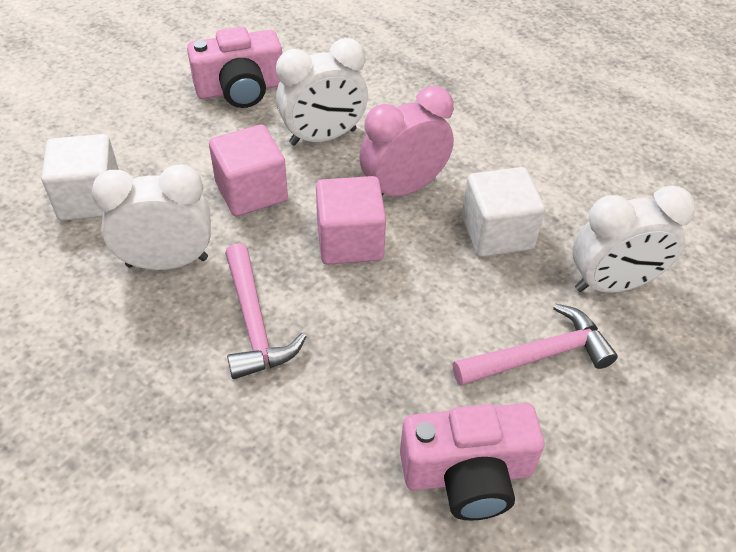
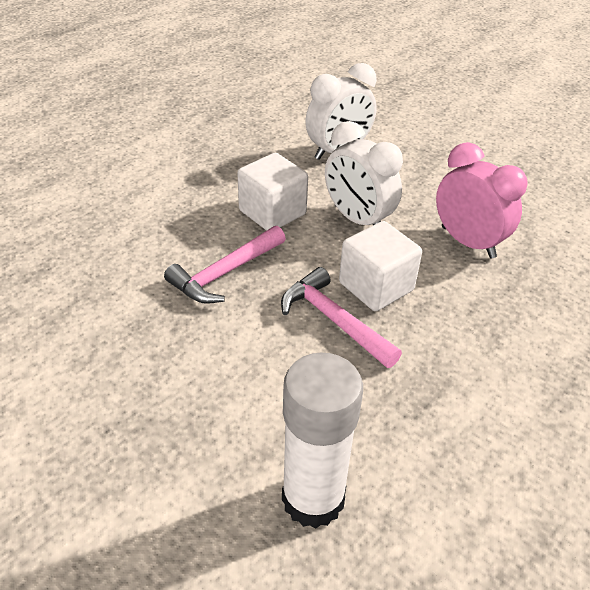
pink camera: [187,27,282,108] [400,403,544,521] = 2 -> none = 0
pink cube: [209,125,288,216] [316,176,386,265] = 2 -> none = 0
white clock: [91,164,211,270] [276,38,368,145] [573,185,696,293] = 3 -> [305,63,377,160] [325,121,403,225] = 2
white glue stick: none = 0 -> [282,352,363,528] = 1

